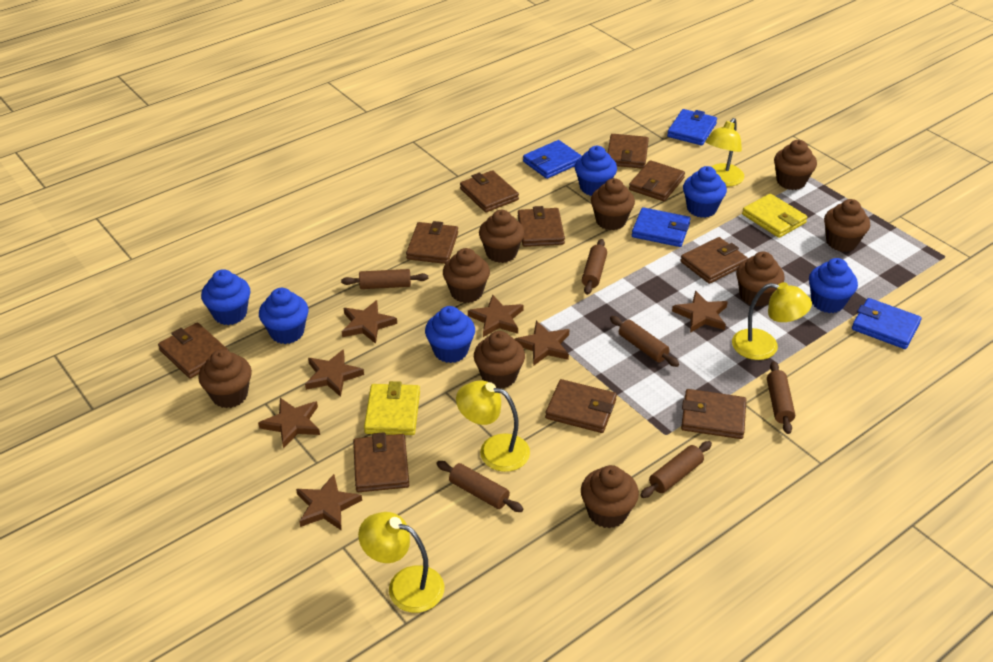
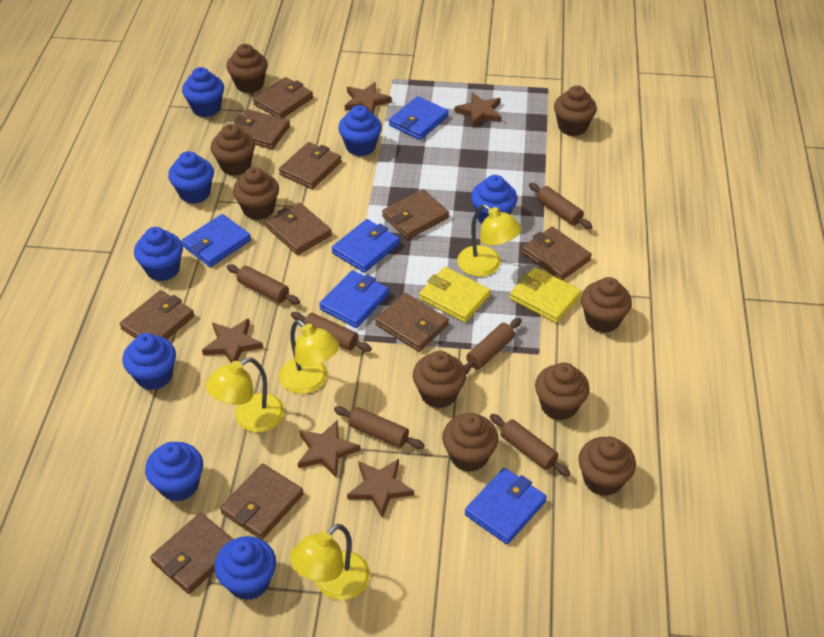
blue cupcake: [201,269,250,325] [259,288,309,344] [425,306,475,363] [575,146,617,196] [683,166,727,218] [809,258,858,313] = 6 -> [122,333,176,390] [134,227,183,281] [145,442,203,501] [168,151,214,204] [182,67,224,117] [214,536,276,600] [338,105,382,156] [471,175,517,224] = 8
blue wallet: [523,140,582,179] [632,207,691,247] [667,109,717,145] [852,298,922,349] = 4 -> [181,214,251,267] [319,270,389,328] [332,219,400,273] [389,96,449,140] [465,468,547,544] = 5
brown star: [258,398,320,449] [296,474,362,531] [305,349,364,397] [342,300,397,344] [468,295,523,337] [515,321,570,366] [672,290,728,333] = 7 -> [202,318,263,363] [298,420,361,478] [345,82,392,114] [347,459,414,518] [454,92,502,128] = 5

